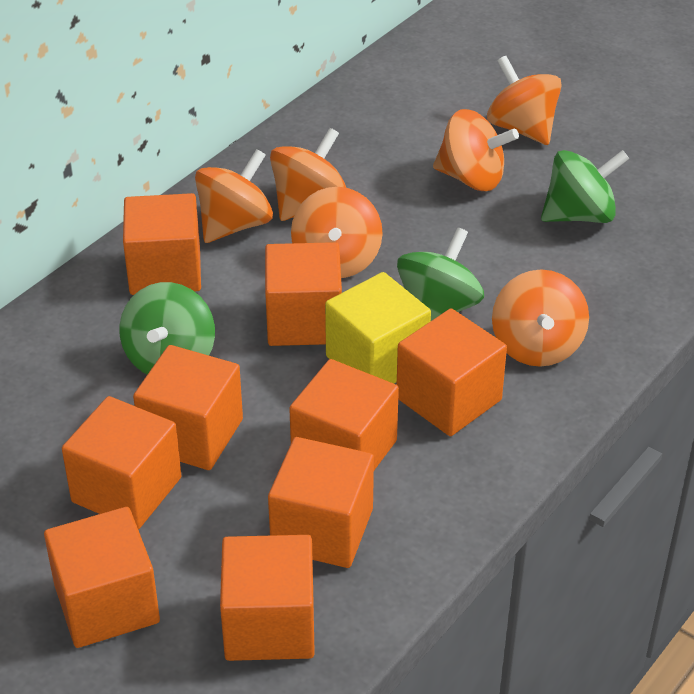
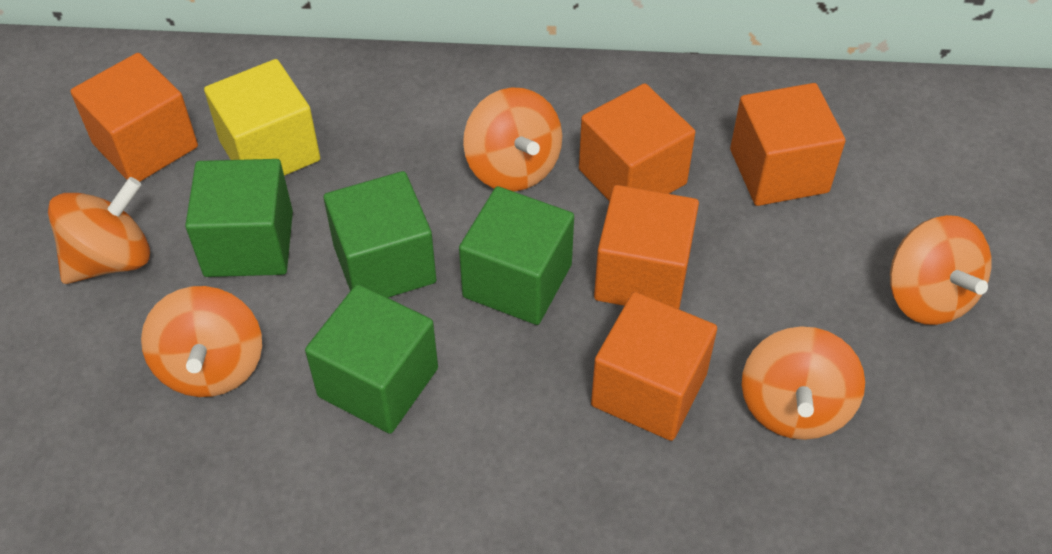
green cube: none = 0 -> [185,159,293,277] [305,284,438,434] [324,171,436,298] [459,186,574,325] = 4
green spinning top: [119,282,215,374] [397,227,484,321] [541,150,629,223] = 3 -> none = 0
orange cube: [44,507,160,648] [62,396,181,530] [123,193,201,295] [133,345,243,470] [220,535,315,661] [265,242,342,346] [268,437,374,568] [289,359,399,470] [397,308,507,436] = 9 -> [70,53,198,182] [579,83,695,201] [591,292,717,441] [594,185,699,309] [730,83,846,206] = 5
orange spinning top: [195,149,273,243] [270,128,346,221] [291,187,383,278] [433,109,519,191] [487,56,562,145] [492,270,589,367] = 6 -> [48,177,150,284] [141,286,262,397] [463,88,562,191] [742,326,865,440] [890,215,991,325] = 5

